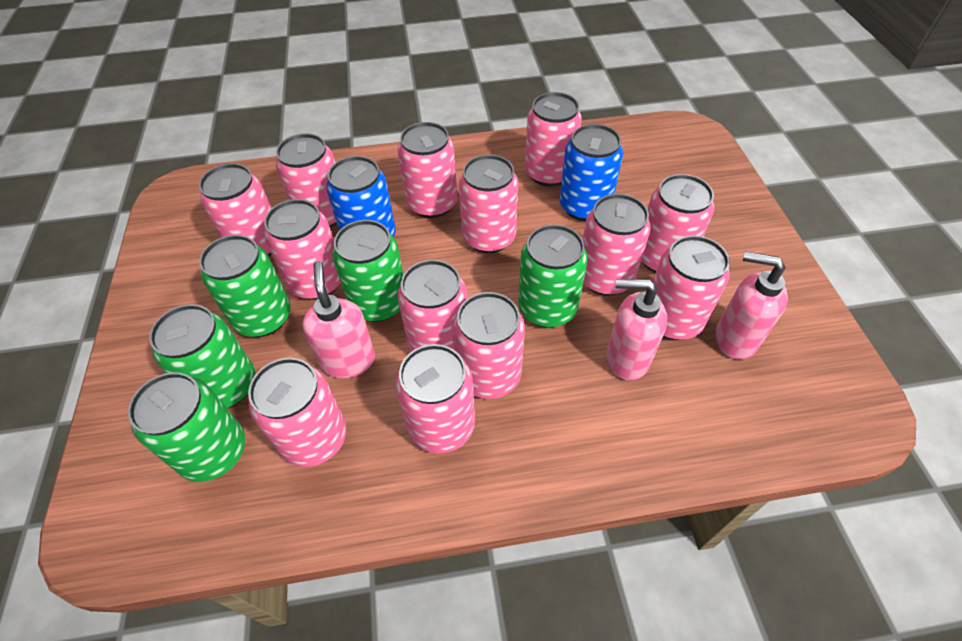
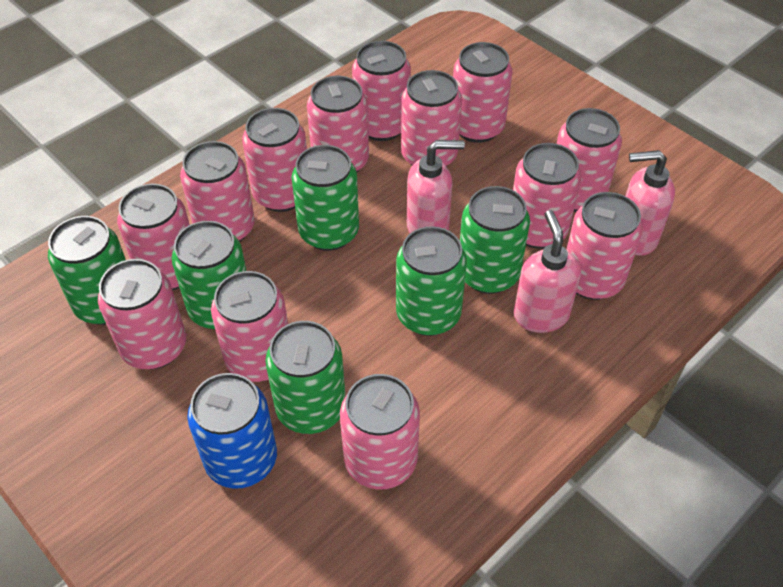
blue can: [326,156,396,237] [560,124,623,221] = 2 -> [187,373,277,489] = 1
green can: [128,372,245,482] [149,304,255,408] [199,235,291,337] [332,220,404,322] [518,224,588,328] = 5 -> [48,216,126,325] [171,221,246,330] [265,321,345,434] [292,145,359,251] [396,226,467,336] [460,186,530,294] = 6

